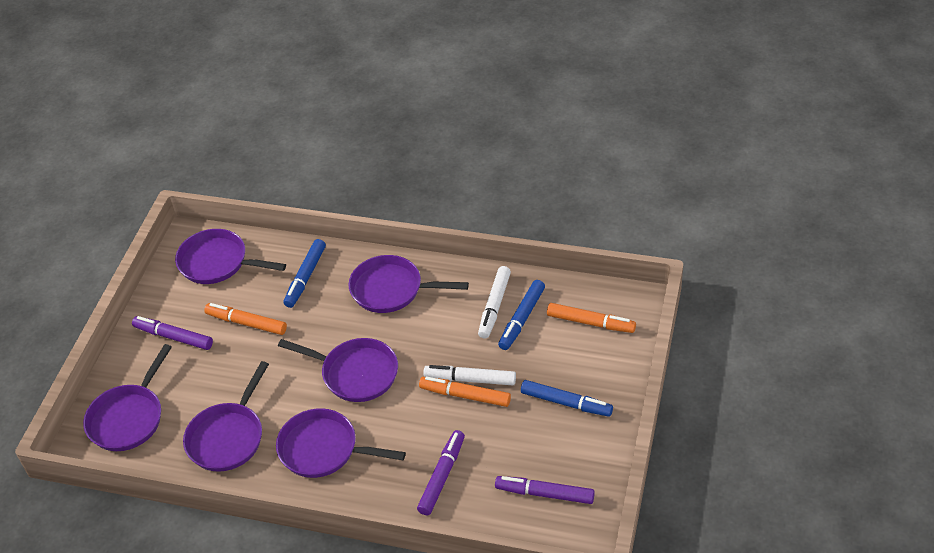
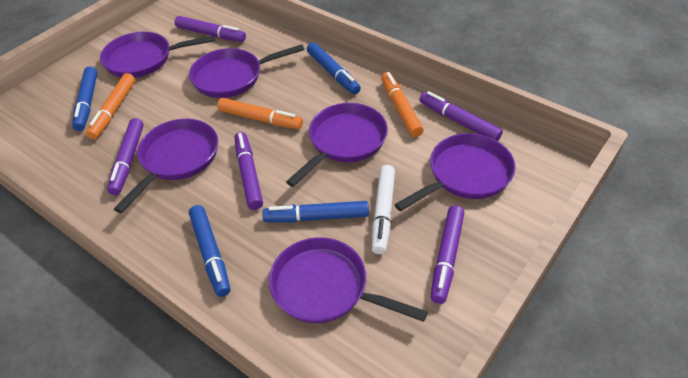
blue marker: [284,239,326,308] [498,280,545,350] [521,380,613,417] = 3 -> [72,66,98,131] [189,205,230,297] [262,201,369,222] [307,42,361,94] = 4
purple marker: [132,316,213,350] [417,430,465,515] [495,476,595,504] = 3 -> [107,118,144,195] [175,16,246,42] [235,132,263,210] [419,91,503,141] [431,206,464,304] = 5
white marker: [423,365,516,385] [478,266,511,339] = 2 -> [372,165,395,254] = 1

